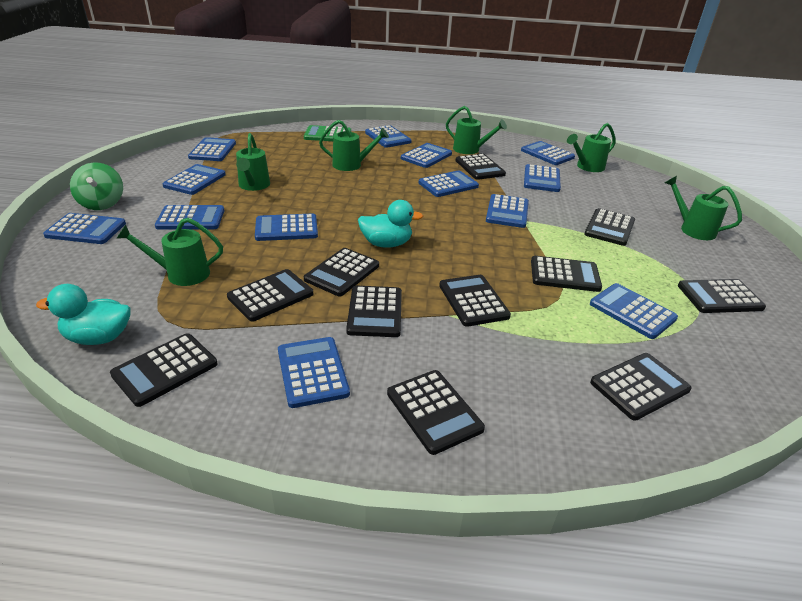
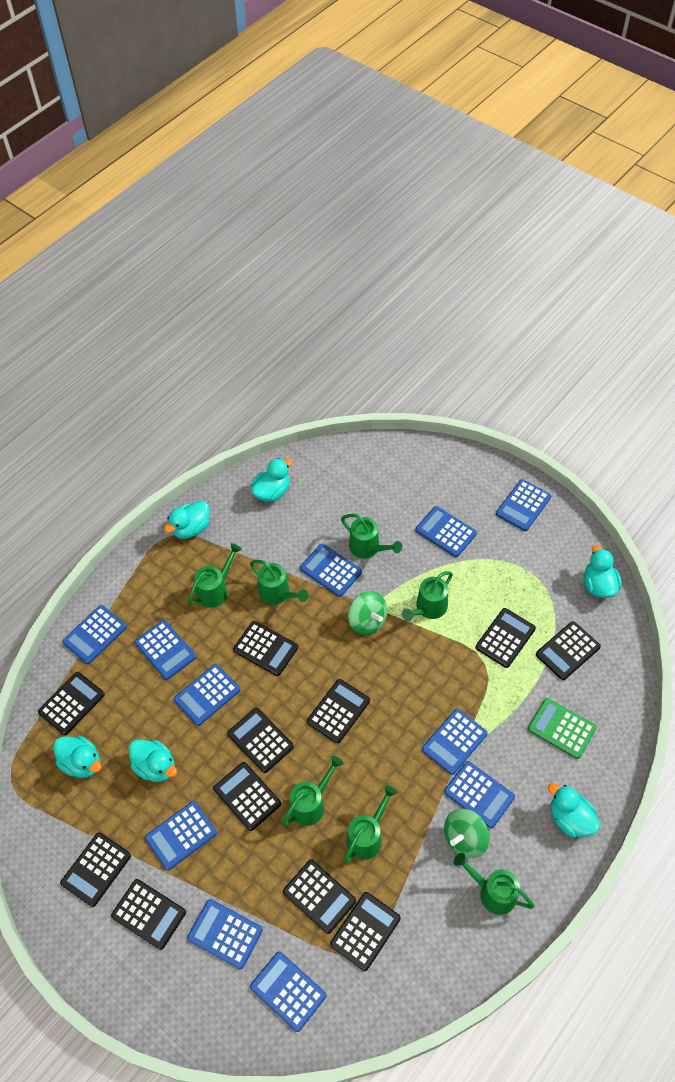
blue calculator: [43,213,126,244] [155,205,225,229] [163,164,226,195] [188,137,236,161] [255,213,318,241] [278,337,350,408] [365,125,412,148] [401,143,452,168] [419,170,479,197] [486,194,529,228] [521,141,575,165] [524,164,561,192] [590,283,678,339] = 13 -> [62,605,127,664] [134,620,196,680] [145,801,217,870] [174,664,240,726] [187,899,263,969] [250,952,327,1032] [300,544,362,597] [415,506,477,557] [422,709,488,775] [444,761,515,828] [496,479,551,531] = 11
green spinning top: [70,163,123,210] = 1 -> [348,591,387,635] [444,809,490,858] = 2
green watering can: [116,218,223,286] [236,133,270,191] [319,120,389,171] [446,106,507,154] [567,123,616,172] [665,176,742,240] = 6 -> [188,543,242,608] [250,560,309,605] [282,756,344,826] [341,514,402,559] [344,785,397,863] [402,571,453,621] [453,853,535,915] = 7
turquoise duck: [36,284,131,345] [358,200,423,248] = 2 -> [53,736,101,778] [128,739,177,782] [164,500,210,539] [251,458,292,502] [548,783,600,837] [584,545,622,598] = 6

